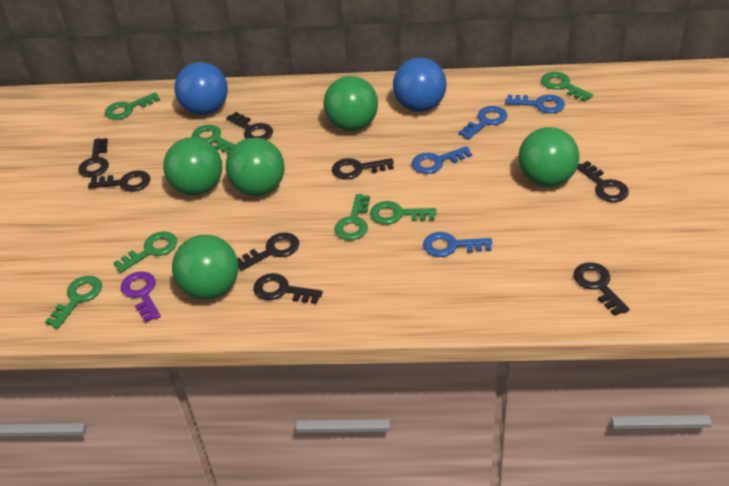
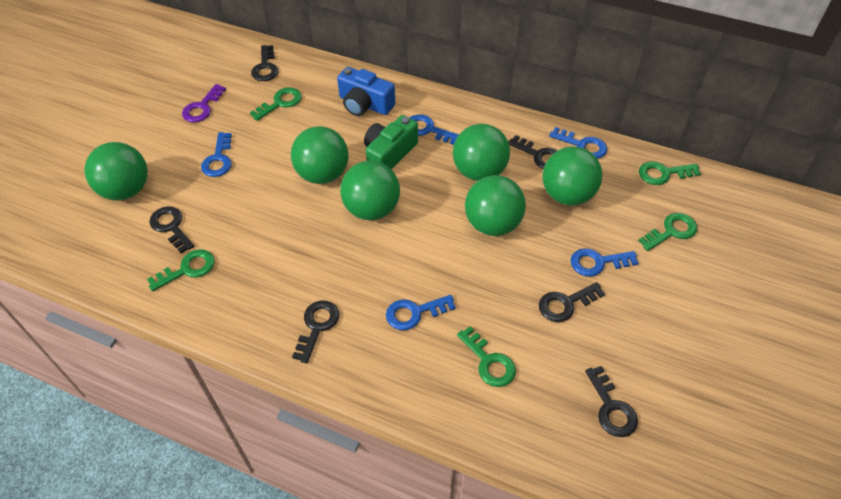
black key: [78,138,109,177] [88,170,150,192] [226,112,273,140] [237,233,299,271] [253,273,323,304] [332,158,394,180] [573,262,629,316] [577,161,629,202] = 8 -> [149,206,194,253] [251,45,278,81] [292,300,339,363] [508,135,558,169] [539,282,605,322] [585,366,638,437] = 6
blue ball: [175,62,228,115] [393,57,447,112] = 2 -> none = 0
blue camera: none = 0 -> [337,67,395,116] = 1
blue key: [412,146,472,174] [423,232,492,257] [458,106,507,140] [505,95,565,113] = 4 -> [201,132,232,177] [386,295,456,330] [409,114,459,145] [549,127,607,159] [570,248,638,277] = 5
green ball: [163,137,222,196] [172,235,238,300] [226,138,285,196] [323,76,378,131] [518,127,579,187] = 5 -> [85,142,148,200] [291,126,349,184] [340,161,400,220] [453,124,510,181] [465,175,526,236] [543,147,603,206] = 6
green camera: none = 0 -> [364,115,418,169] = 1
green key: [45,276,102,329] [105,92,160,120] [114,231,177,273] [192,125,235,154] [334,194,370,241] [370,201,436,225] [541,72,593,101] = 7 -> [147,249,215,291] [250,87,302,121] [457,326,516,387] [638,213,697,251] [639,161,701,185] = 5

